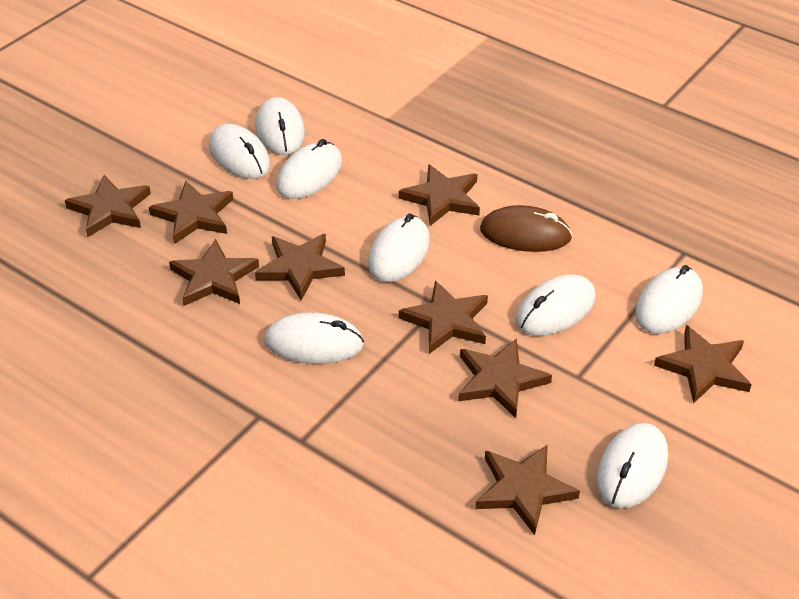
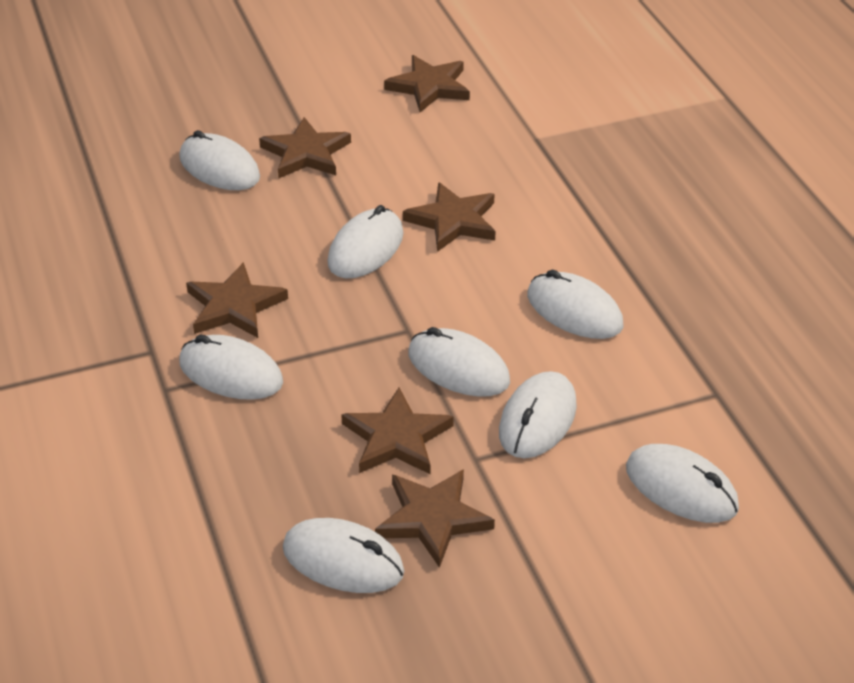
brown mouse: [480,205,572,252] = 1 -> none = 0
brown star: [65,175,151,237] [149,181,233,244] [169,239,259,306] [255,233,345,301] [399,164,480,226] [399,280,488,354] [458,338,552,418] [475,444,580,535] [654,325,752,404] = 9 -> [186,262,288,338] [259,117,351,178] [341,388,454,474] [375,469,495,568] [384,55,470,112] [403,182,495,252] = 6

